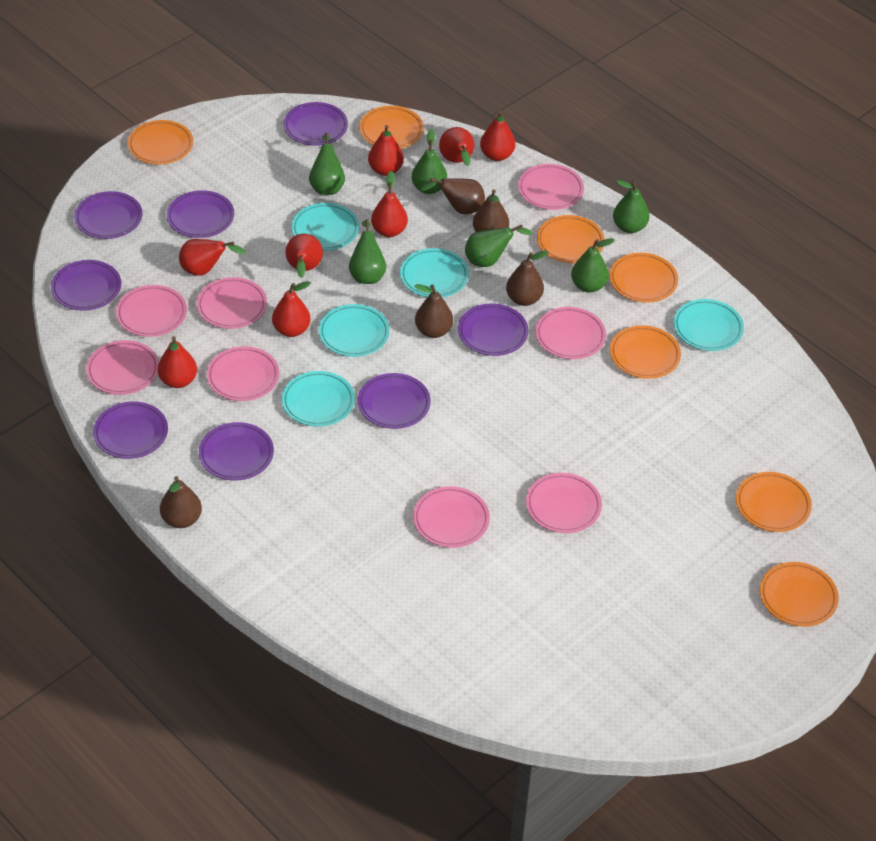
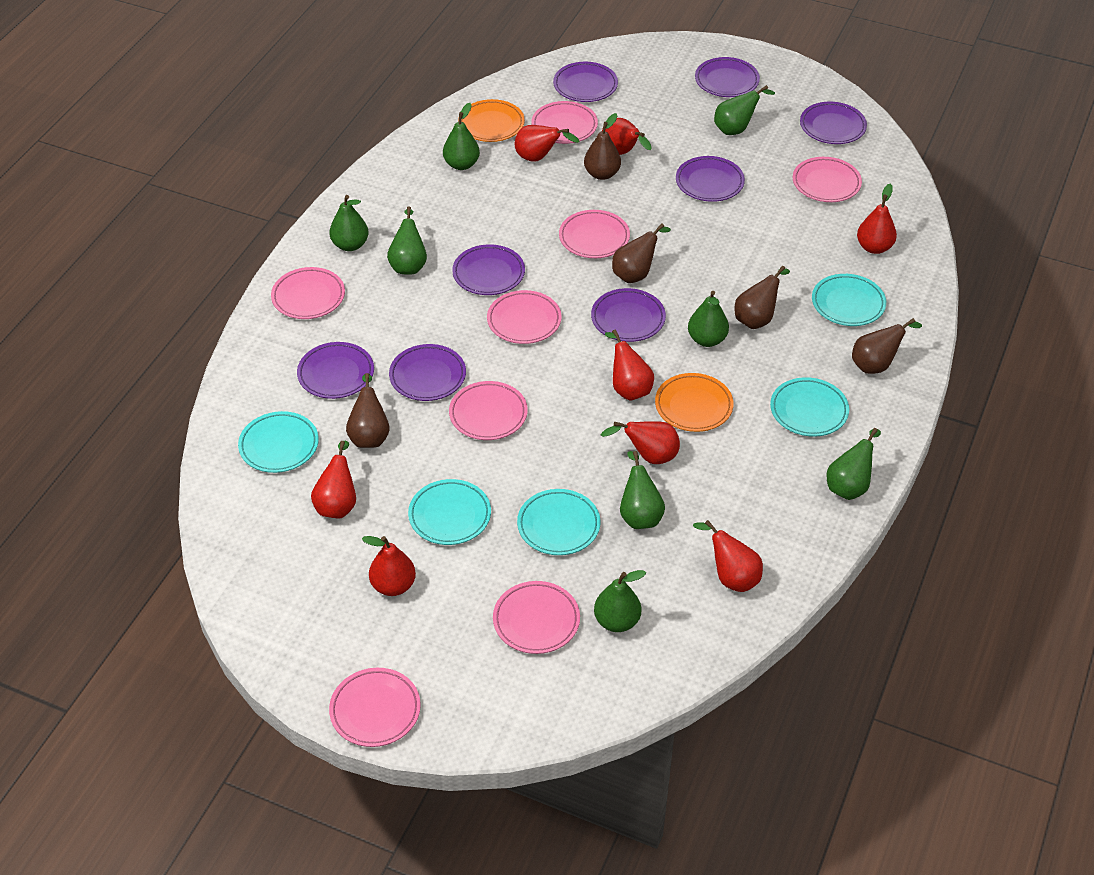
green pear: [309,133,345,195] [349,219,386,284] [412,129,447,194] [465,225,533,267] [571,238,615,292] [613,180,650,233] = 6 -> [329,195,368,251] [387,207,427,275] [443,103,480,170] [594,570,646,632] [620,451,665,529] [688,291,729,347] [714,85,775,135] [827,428,881,500] = 8
orange plate: [128,120,193,165] [359,106,424,149] [537,215,605,263] [610,253,678,302] [610,325,681,379] [736,472,812,532] [760,562,839,627] = 7 -> [458,99,525,142] [655,373,733,432] = 2

